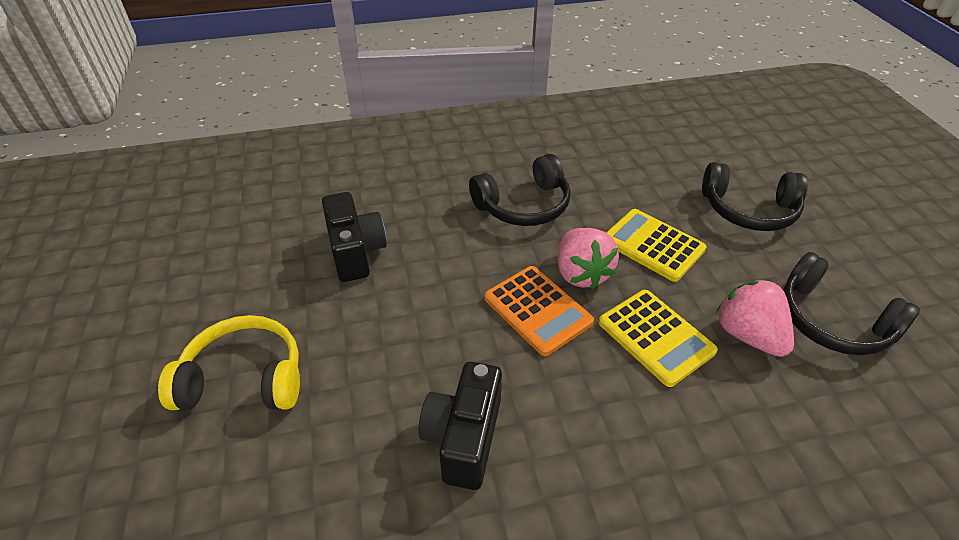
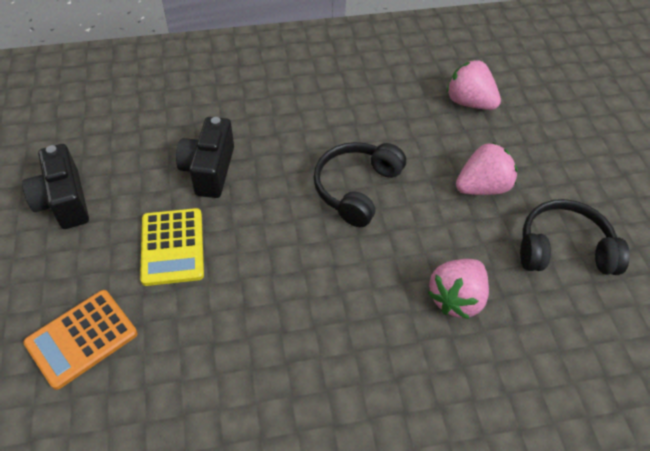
black headphones: [469,154,571,226] [702,162,808,231] [783,252,920,355] = 3 -> [313,142,406,227] [520,199,630,275] = 2
pink strawberry: [557,228,619,289] [716,280,794,357] = 2 -> [428,259,489,319] [447,60,501,110] [456,143,517,195] = 3
yellow calculator: [598,290,718,387] [606,209,706,282] = 2 -> [140,208,204,286] = 1
yellow headphones: [158,315,300,410] = 1 -> none = 0

